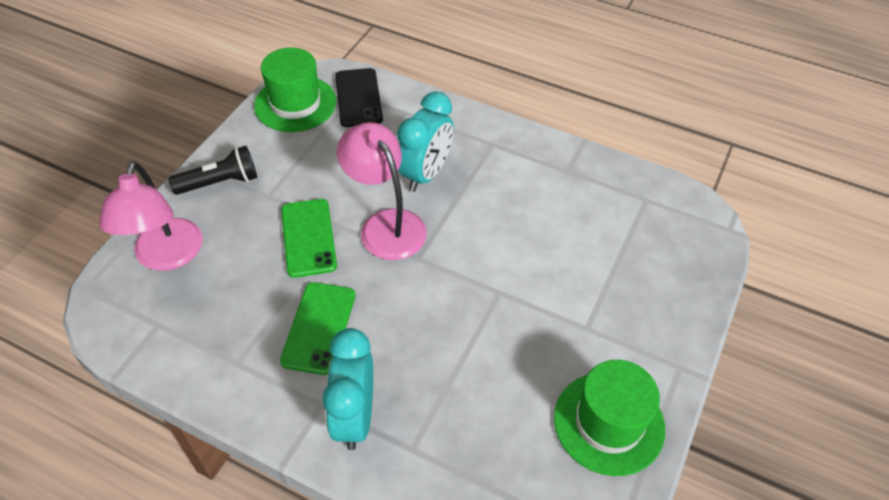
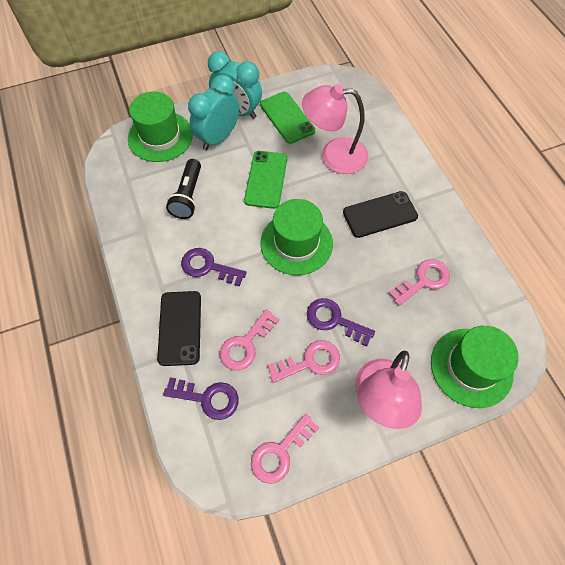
black phone: [335,68,383,127] = 1 -> [157,291,201,366] [343,191,418,238] = 2
green hat: [254,47,336,132] [554,360,665,476] = 2 -> [128,92,193,162] [260,199,333,275] [431,326,518,408] = 3
pink key: none = 0 -> [220,309,279,370] [251,414,319,484] [268,340,340,383] [388,259,450,306] = 4
purple key: none = 0 -> [163,377,239,420] [181,248,247,287] [307,298,375,346] = 3

